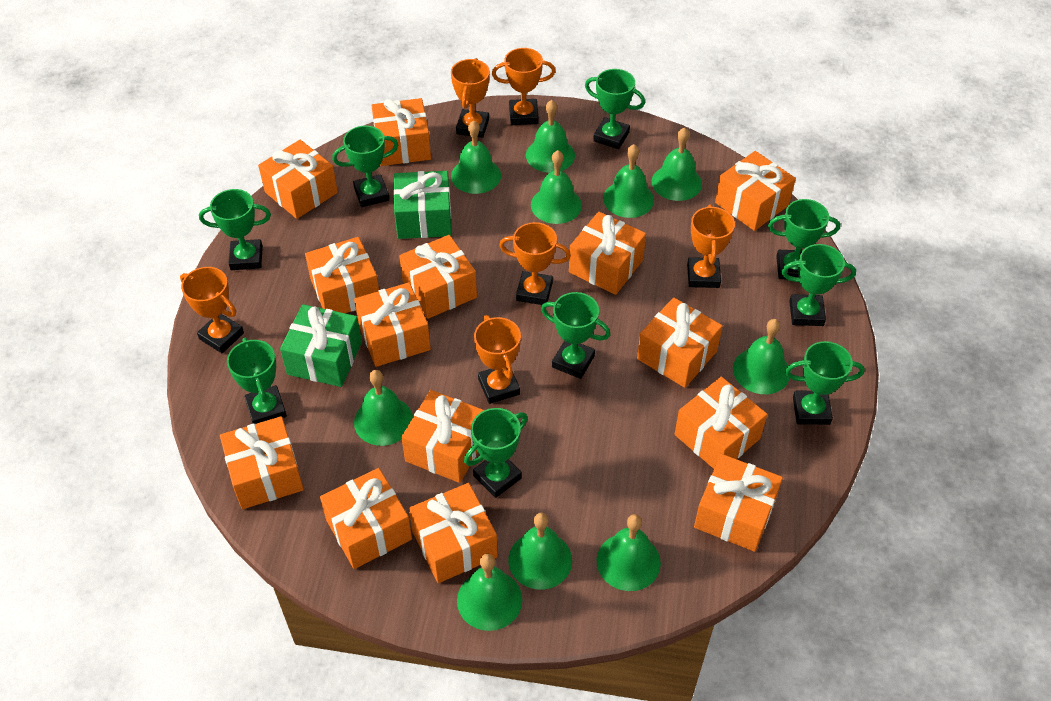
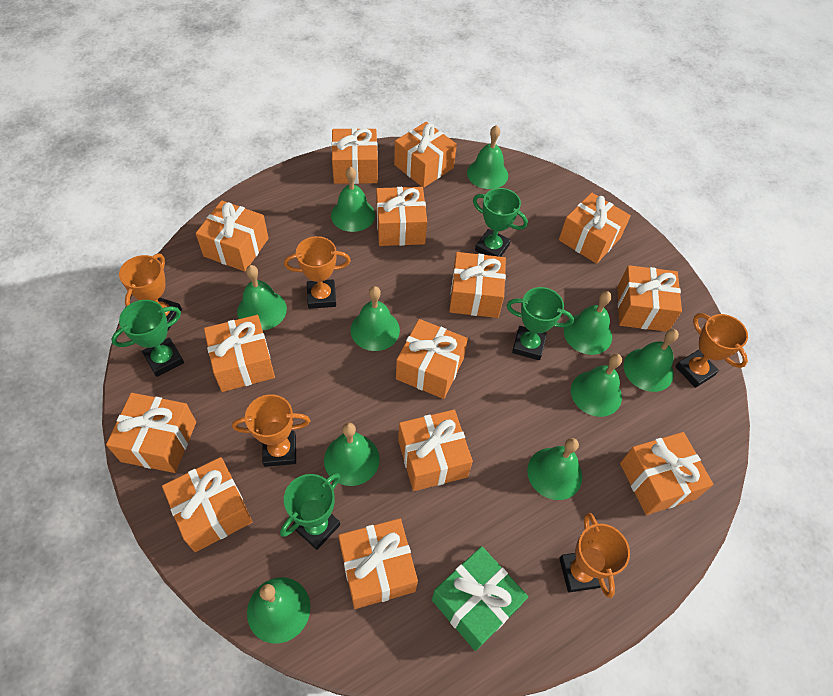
green gift: [280,304,362,387] [393,171,451,239] = 2 -> [432,546,528,651] = 1
green trophy: [199,189,271,270] [227,338,287,424] [332,126,398,207] [464,408,528,498] [541,292,610,379] [585,69,645,149] [768,199,840,279] [782,244,856,326] [785,341,865,425] = 9 -> [111,300,184,377] [280,473,340,550] [473,188,528,257] [506,287,574,360] = 4
orange trophy: [180,267,244,353] [451,58,490,138] [474,315,521,404] [492,48,556,125] [499,222,571,305] [687,204,735,288] = 6 -> [119,254,182,330] [232,394,310,467] [284,236,351,309] [559,513,630,598] [675,313,748,388] = 5

